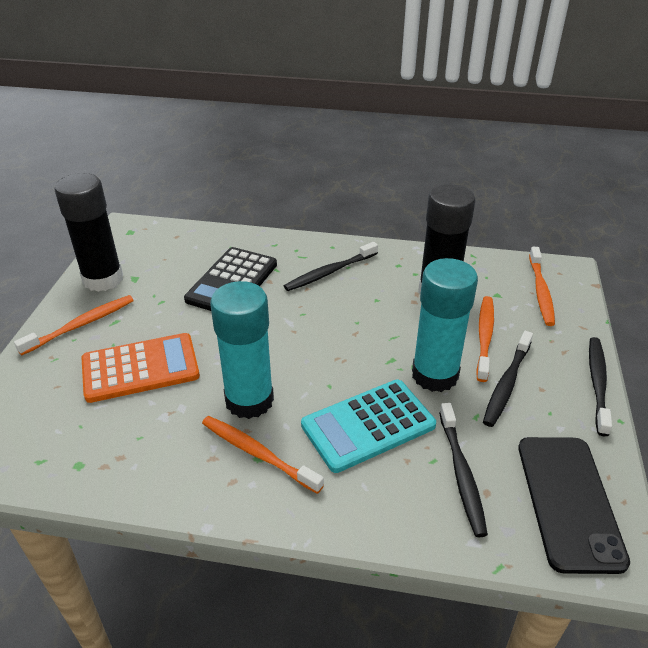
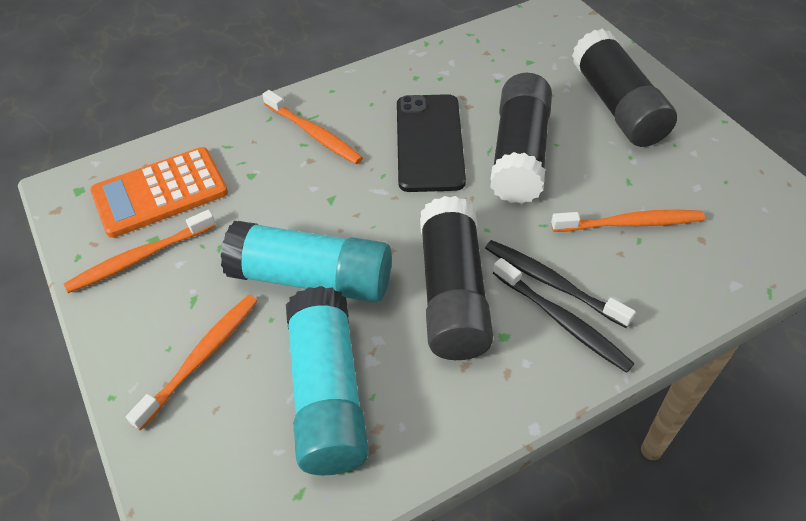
black calculator: [184,247,277,311] = 1 -> none = 0
black glue stick: [55,173,123,292] [418,184,475,294] = 2 -> [420,196,493,360] [490,73,552,204] [572,28,677,147] = 3
black toothbrush: [284,242,378,291] [439,403,488,537] [483,331,533,427] [589,337,612,436] = 4 -> [485,240,636,328] [493,258,634,373] = 2
turquoise calculator: [301,379,436,473] = 1 -> none = 0

